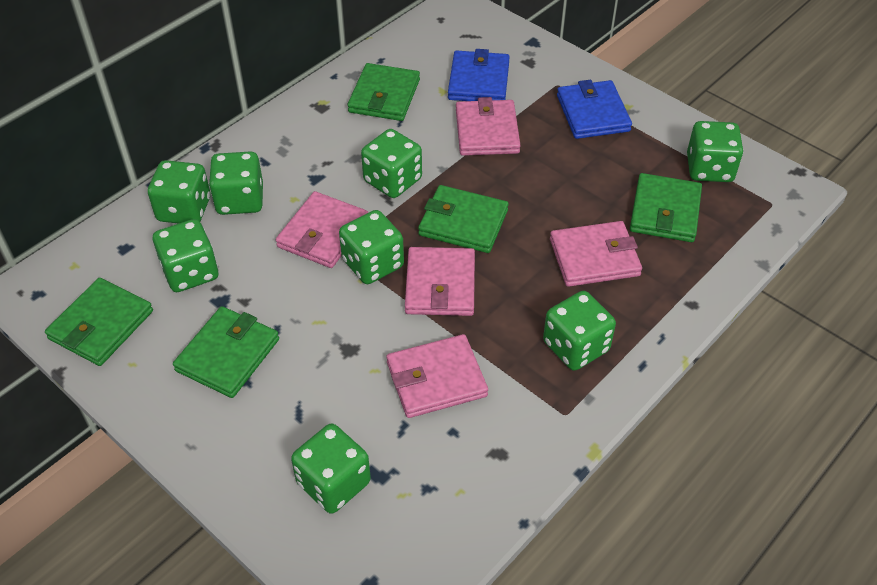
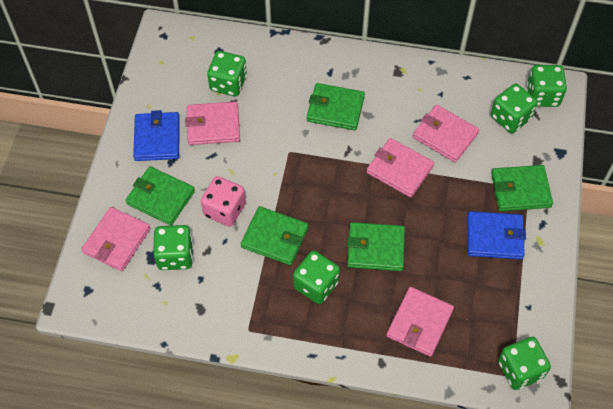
green dice: [148,160,210,224] [153,219,218,292] [209,151,263,215] [291,424,371,514] [339,210,404,284] [361,129,422,198] [543,291,616,371] [687,121,743,182] = 8 -> [153,225,193,270] [207,51,247,96] [293,251,340,304] [491,84,537,133] [498,337,551,390] [527,65,567,107] = 6
pink dice: none = 0 -> [201,176,246,226] = 1

